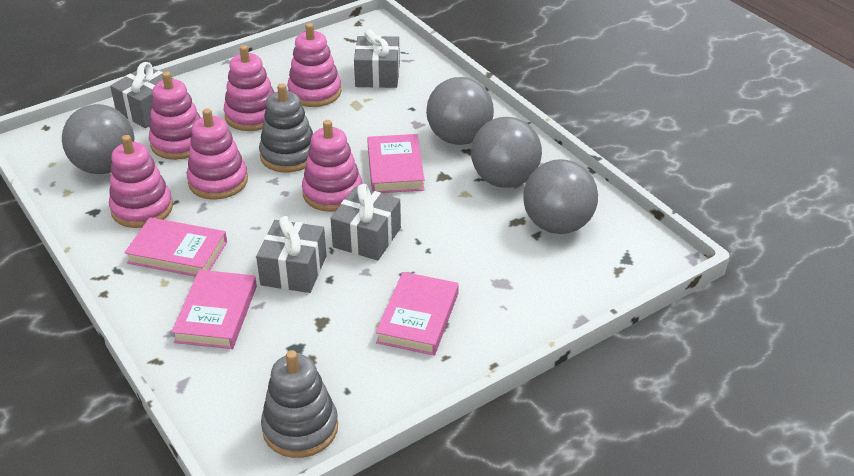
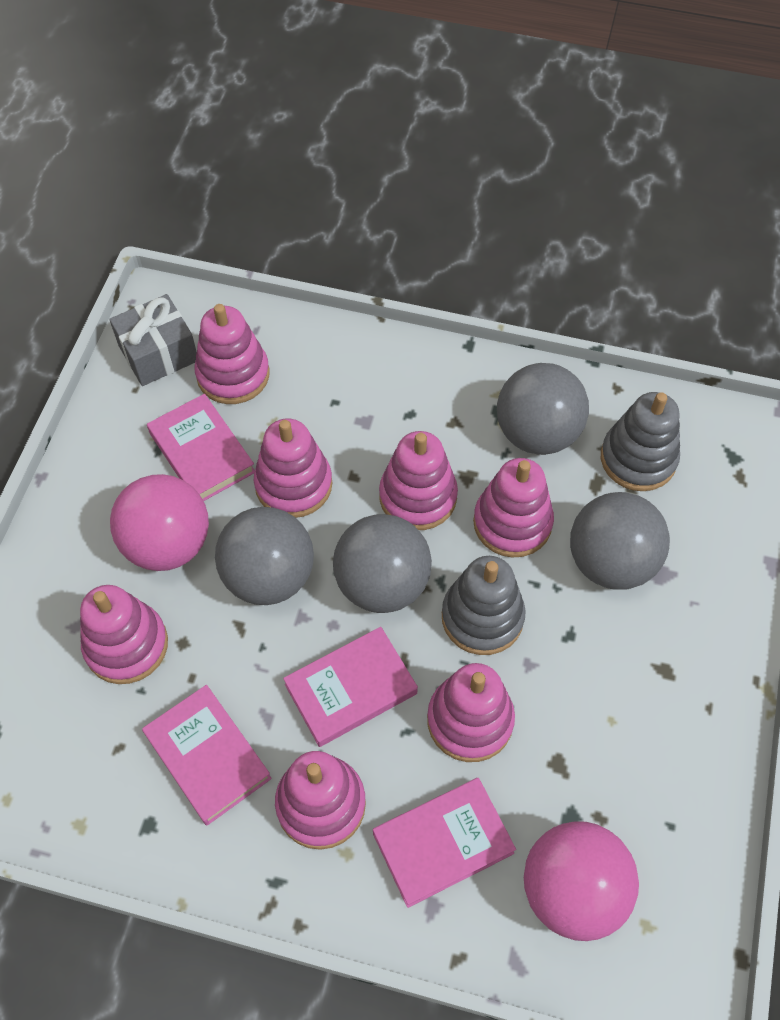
grey gift: [110,62,174,128] [256,216,327,293] [331,184,401,261] [354,29,400,88] = 4 -> [109,294,197,386] = 1
pink ball: none = 0 -> [110,474,209,571] [524,821,639,941] = 2
pink stacking toy: [109,135,173,228] [149,72,201,160] [187,108,248,200] [224,45,275,131] [287,23,342,107] [302,120,362,212] = 6 -> [80,585,168,684] [195,304,270,404] [254,419,332,518] [275,751,366,850] [379,431,458,530] [427,663,515,762] [473,458,554,558] = 7

